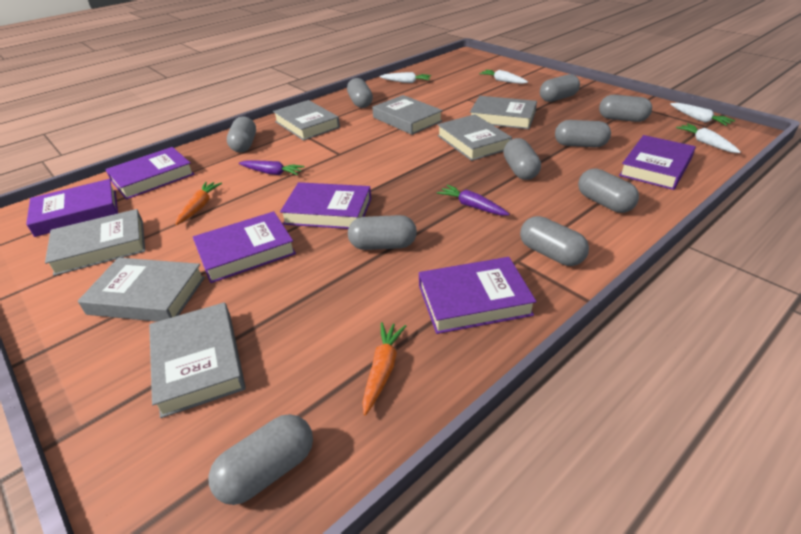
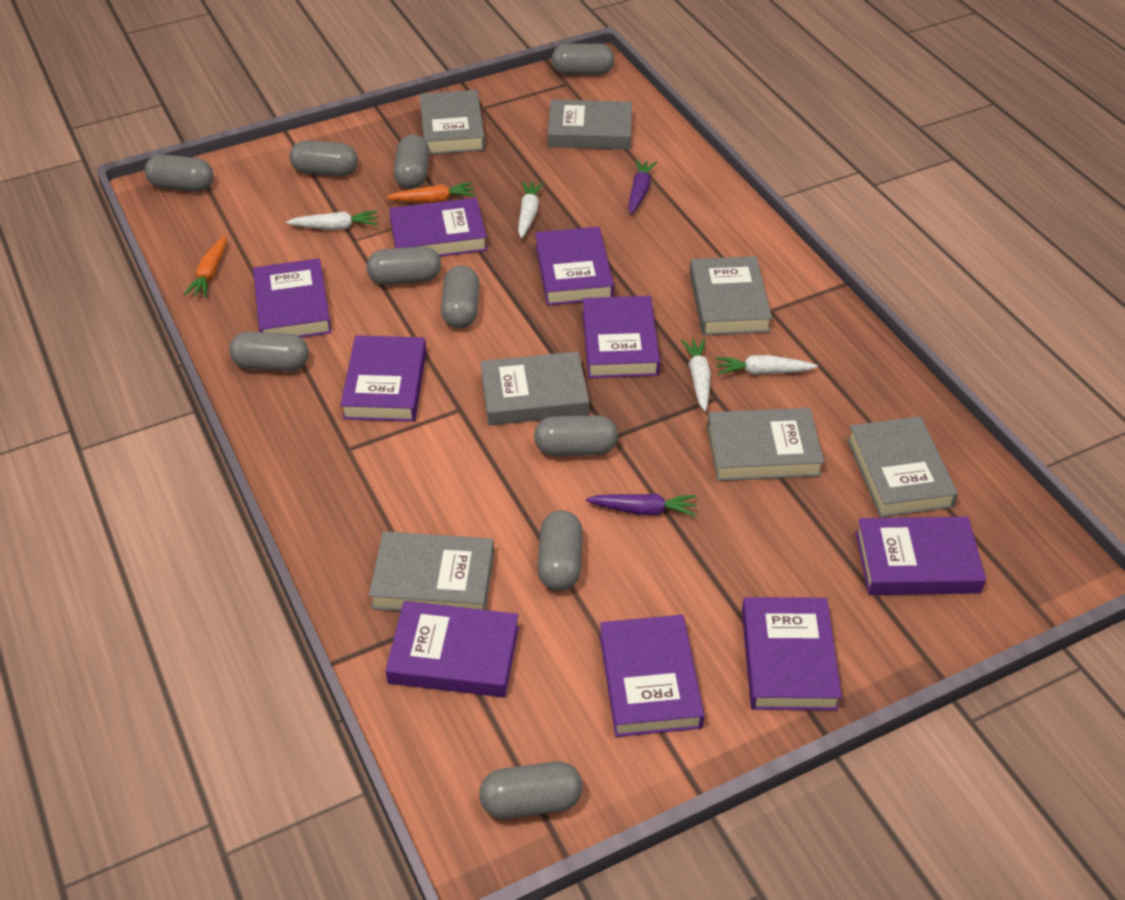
purple book: [26,179,118,237] [105,147,194,200] [193,211,296,283] [280,182,371,229] [419,257,536,334] [619,135,696,190] = 6 -> [253,258,332,338] [340,335,426,422] [385,601,519,697] [389,198,487,257] [535,227,614,305] [583,296,660,378] [600,615,704,737] [742,597,842,710] [855,517,986,595] = 9

